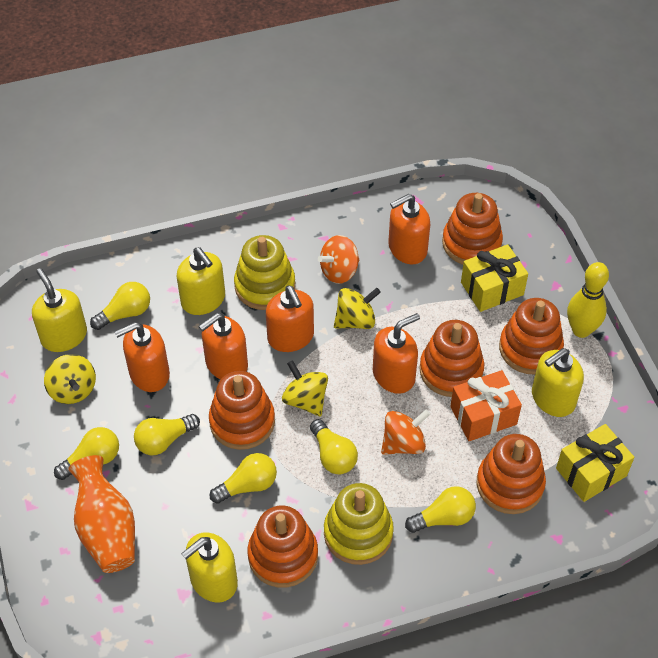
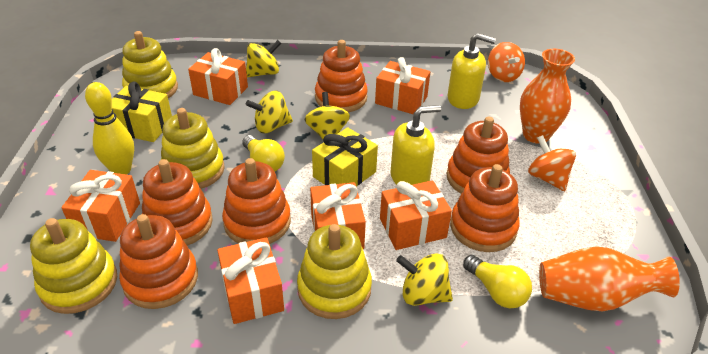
orange gift: [450,370,522,441] = 1 -> [61,170,140,242] [188,48,248,105] [217,237,284,324] [310,182,366,249] [375,57,430,114] [380,180,452,250] = 6
orange soap dispenser: [114,322,170,392] [199,313,248,379] [266,286,314,352] [373,313,420,394] [388,194,430,264] = 5 -> none = 0
orange vase: [68,455,135,573] = 1 -> [520,49,575,144] [539,246,680,312] = 2
yellow light bulb: [54,427,119,480] [90,282,150,330] [134,414,200,455] [209,453,277,504] [310,419,358,474] [405,486,476,533] = 6 -> [242,135,285,171] [463,255,532,308] = 2
yellow soap dispenser: [32,268,87,352] [176,247,225,315] [181,533,238,603] [532,348,584,417] = 4 -> [390,105,441,185] [448,33,496,109] = 2
yellow spinning top: [44,354,96,404] [282,360,328,416] [334,288,381,329] = 3 -> [246,40,281,78] [246,91,293,133] [304,92,350,139] [396,253,453,306] = 4
yellow stacking toy: [234,235,295,310] [324,483,394,565] = 2 -> [30,218,117,314] [122,31,178,98] [161,108,225,189] [297,224,372,319] = 4

